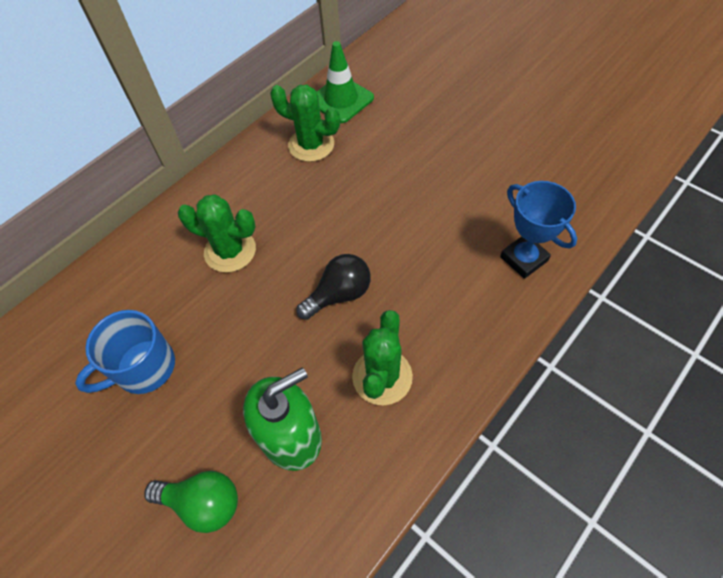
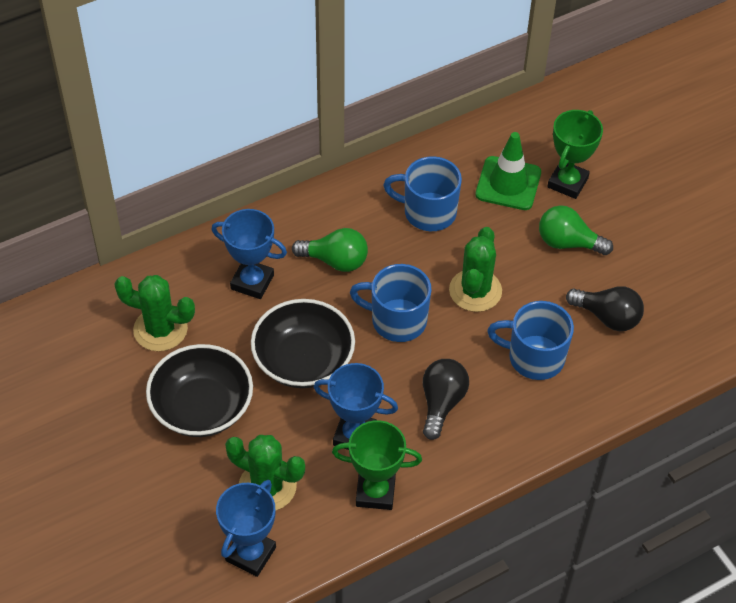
black bowl: none = 0 -> [146,344,253,437] [251,299,355,388] = 2
black light bulb: [297,254,371,320] = 1 -> [423,359,469,440] [566,286,644,331] = 2
blue mug: [75,310,175,394] = 1 -> [350,264,431,342] [383,156,462,231] [487,301,574,380] = 3
blue trophy: [500,181,577,279] = 1 -> [211,209,287,299] [216,480,276,577] [314,363,398,450] = 3
green light bulb: [144,471,238,533] = 1 -> [292,228,368,272] [539,205,613,255] = 2
green soap dispenser: [243,368,322,471] = 1 -> none = 0
green trophy: none = 0 -> [332,420,422,510] [547,110,603,199] = 2

